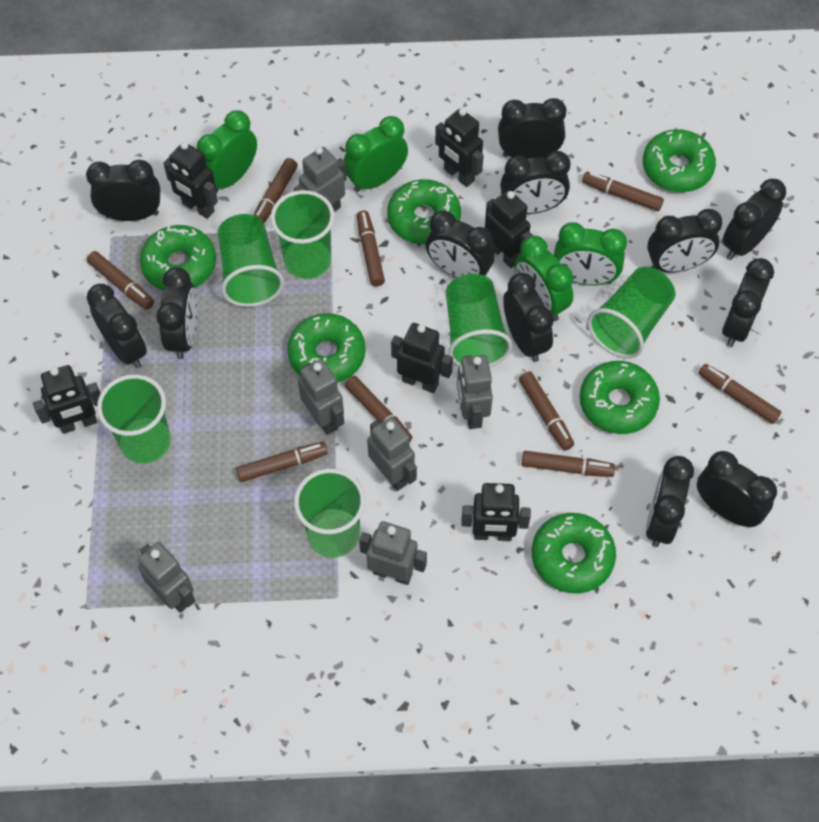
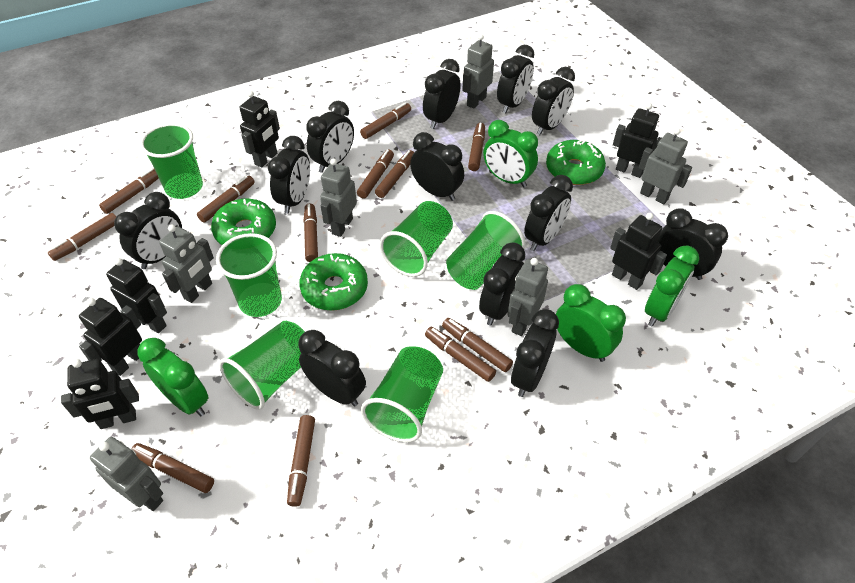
brown marker: [87,251,154,310] [236,442,328,482] [254,158,298,223] [345,376,413,441] [357,210,385,286] [519,372,574,451] [522,451,615,477] [582,172,664,211] [698,364,781,424] = 9 -> [48,213,117,261] [99,168,159,214] [131,443,214,493] [197,176,255,223] [287,415,315,507] [303,204,318,262] [357,149,394,199] [360,103,411,139] [375,150,414,198] [425,327,496,382] [442,318,513,372] [468,123,485,171] = 12
green donut: [140,225,216,290] [287,313,366,383] [387,179,461,244] [532,513,616,593] [580,361,660,434] [643,129,716,192] = 6 -> [211,199,276,245] [299,253,368,311] [546,140,606,185] = 3

